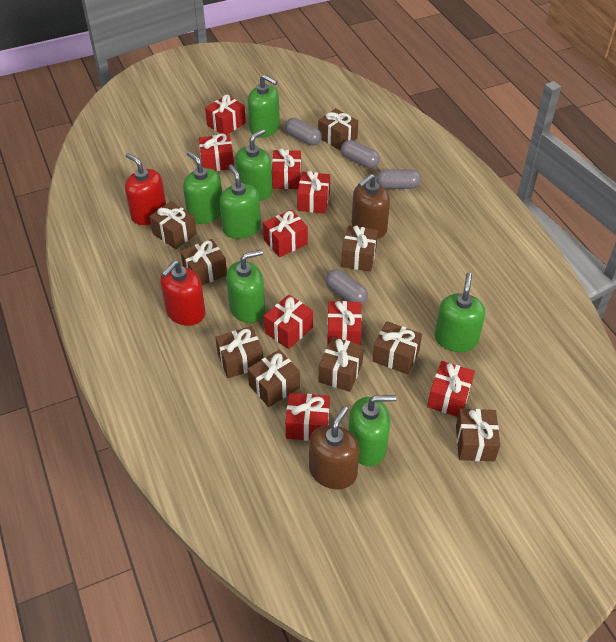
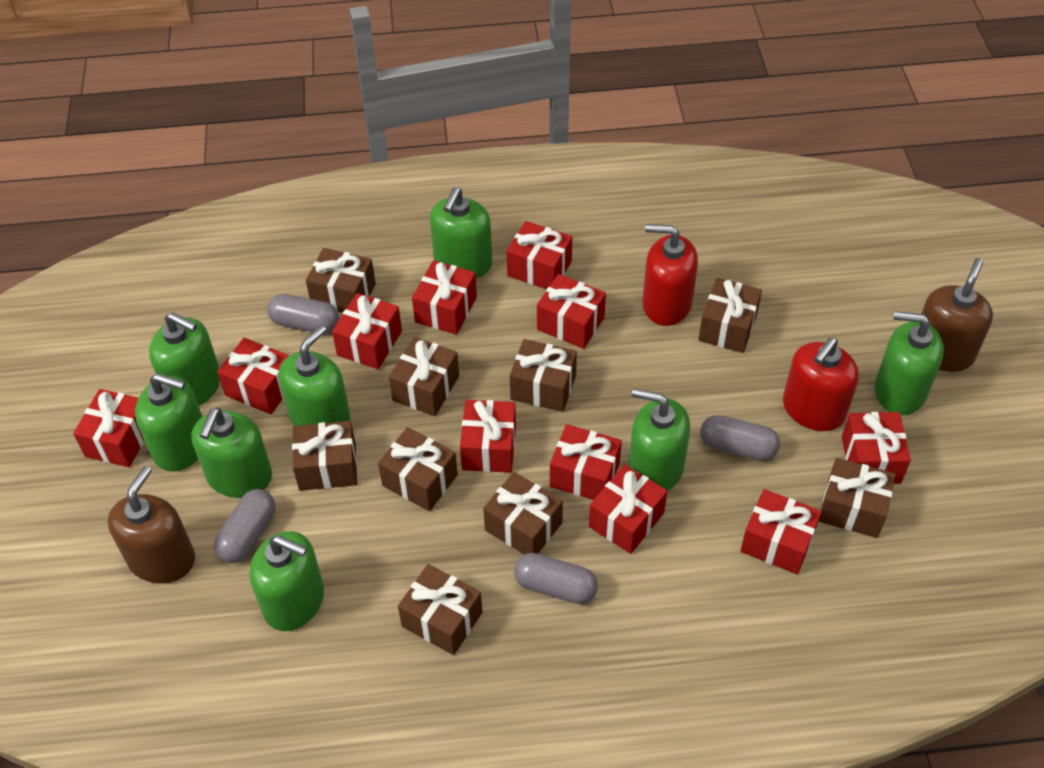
green soap dispenser: [183,151,222,224] [220,164,261,239] [226,249,265,323] [235,129,272,201] [248,74,280,138] [348,395,396,466] [435,273,485,352] = 7 -> [135,373,203,472] [149,312,220,406] [191,407,272,498] [250,531,324,631] [279,325,350,426] [430,187,492,278] [629,388,690,491] [875,311,944,415] = 8
red gift: [199,133,234,171] [205,94,246,135] [263,210,308,257] [264,295,313,349] [272,148,301,189] [285,393,330,441] [297,171,330,214] [327,301,362,346] [427,361,475,417] = 9 -> [73,389,144,467] [217,338,290,414] [332,293,402,369] [412,260,477,335] [460,400,516,473] [507,221,572,289] [537,274,606,349] [550,424,622,500] [589,464,667,554] [740,489,822,574] [842,412,911,484] = 11

